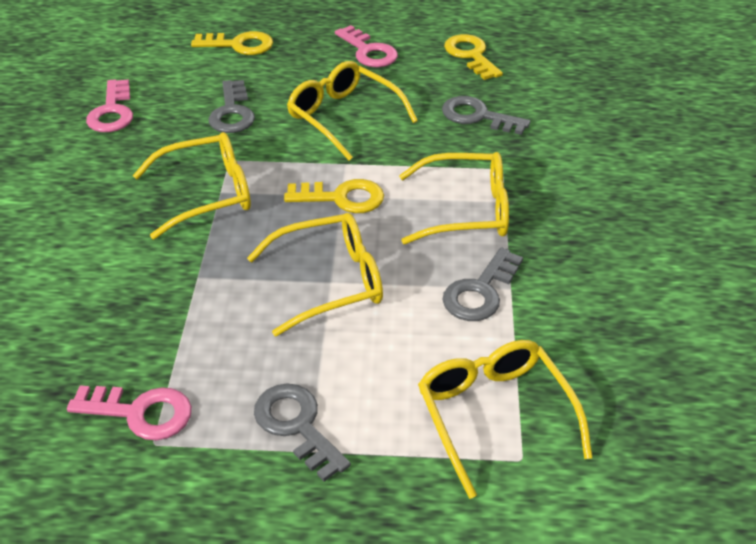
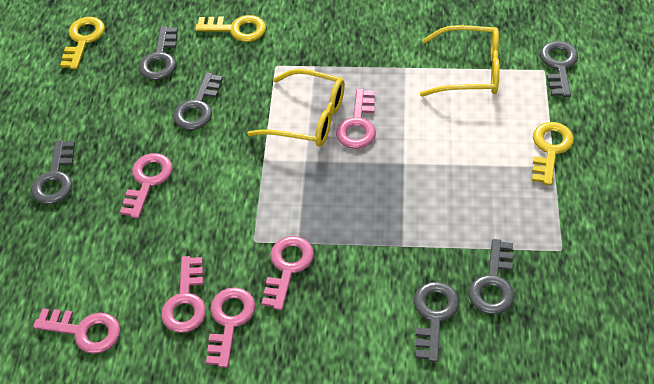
grey key: [209,80,255,133] [254,384,351,481] [442,96,530,135] [443,247,523,321] = 4 -> [31,140,75,204] [139,26,178,80] [173,72,223,130] [414,282,459,362] [469,239,514,314] [540,41,578,97] = 6
pink key: [67,385,192,441] [86,79,133,132] [335,25,398,67] = 3 -> [33,308,120,354] [120,153,173,219] [161,256,206,333] [206,287,255,368] [262,236,314,310] [336,89,376,149] = 6
yellow glasses: [133,132,251,239] [247,213,383,336] [287,61,418,161] [399,152,509,245] [418,340,592,499] = 5 -> [247,69,345,147] [420,25,499,97] = 2

